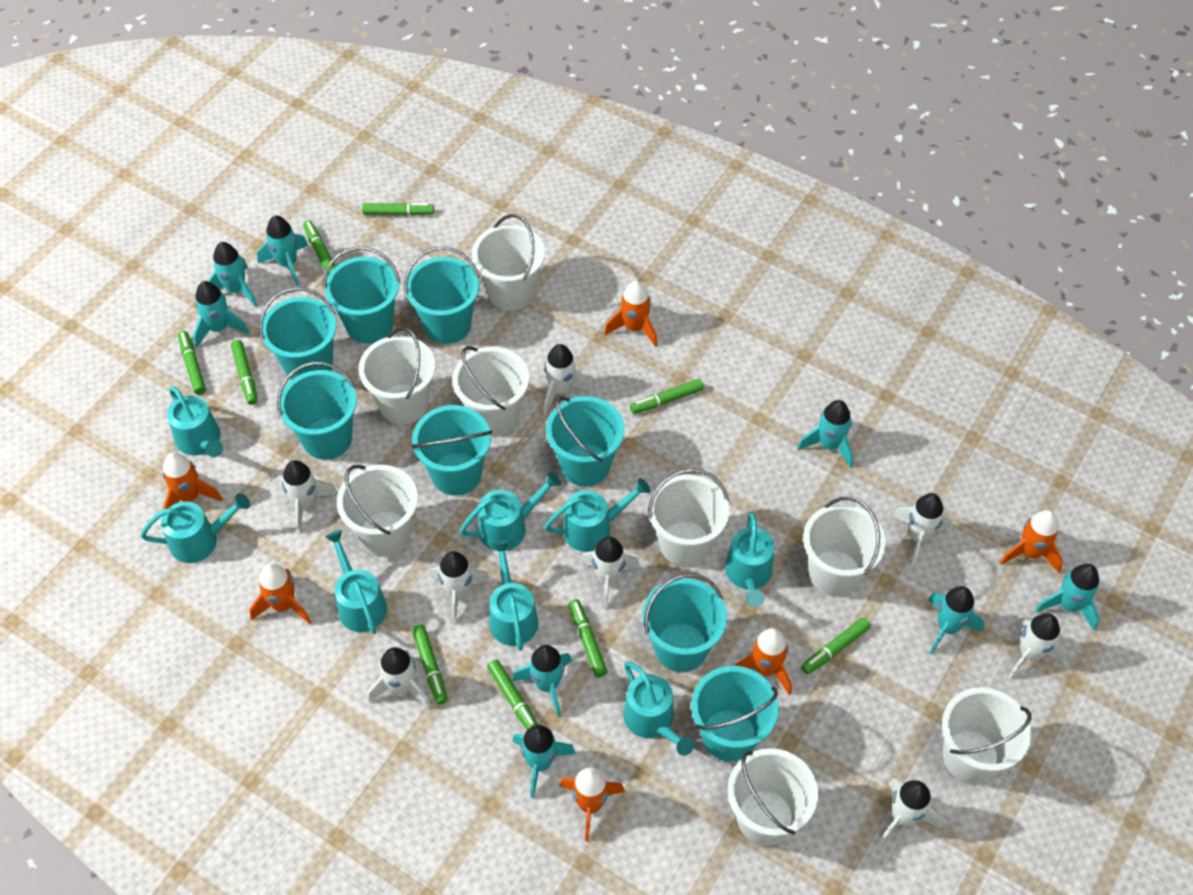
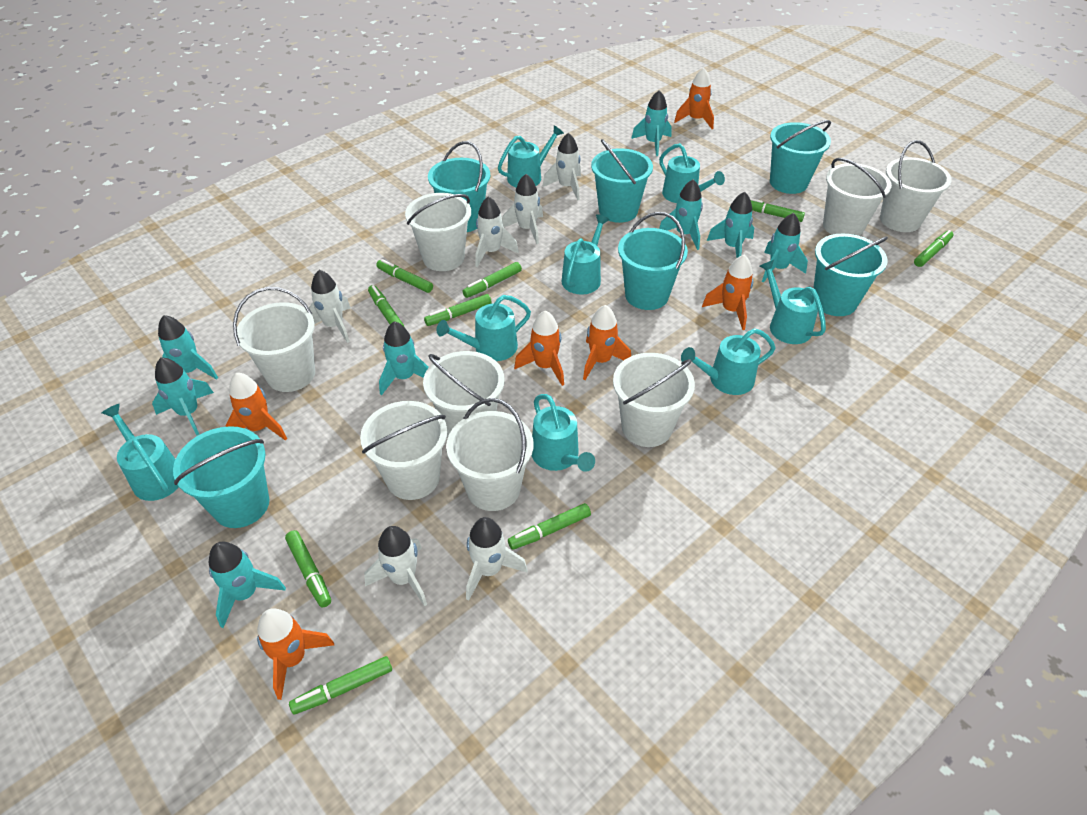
turquoise bucket: [259,287,337,380] [277,362,357,460] [323,247,401,344] [404,247,479,344] [411,405,492,496] [546,396,624,486] [643,573,727,672] [691,666,779,761] = 8 -> [173,426,269,528] [428,141,490,232] [591,139,653,223] [618,212,688,310] [770,120,831,194] [813,234,888,316] = 6
white rocket: [279,460,338,534] [368,647,431,709] [430,551,491,625] [544,344,593,414] [580,536,640,610] [879,778,942,845] [892,493,952,566] [1008,613,1068,679] = 8 -> [309,270,351,343] [364,526,427,606] [466,517,528,600] [475,196,519,267] [502,174,543,244] [543,133,581,200] = 6

